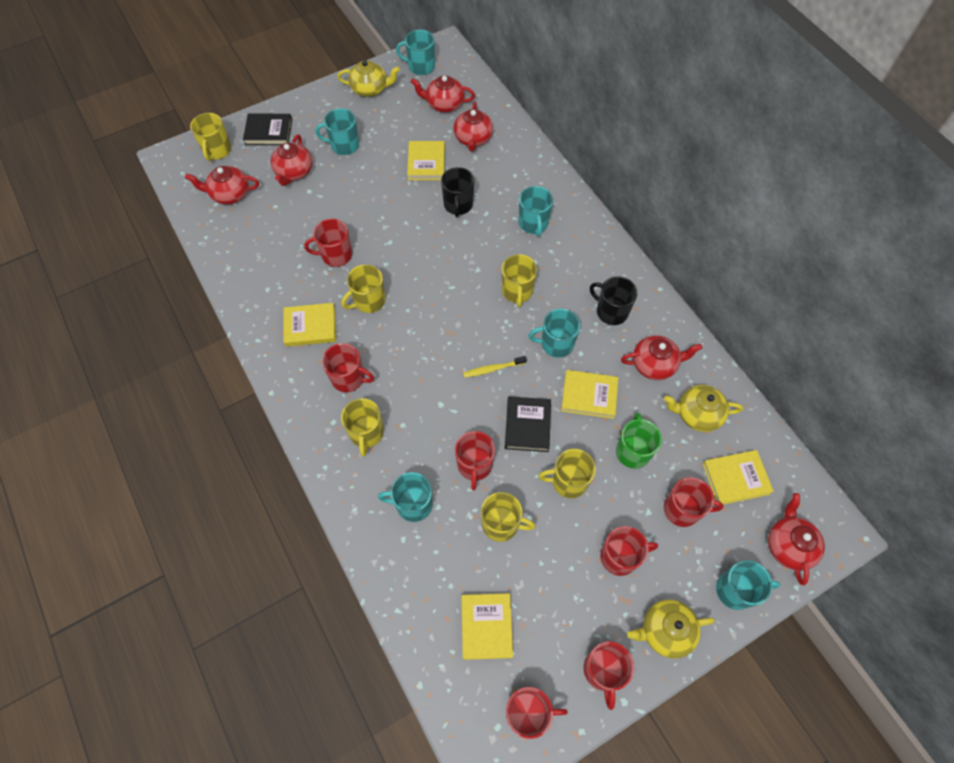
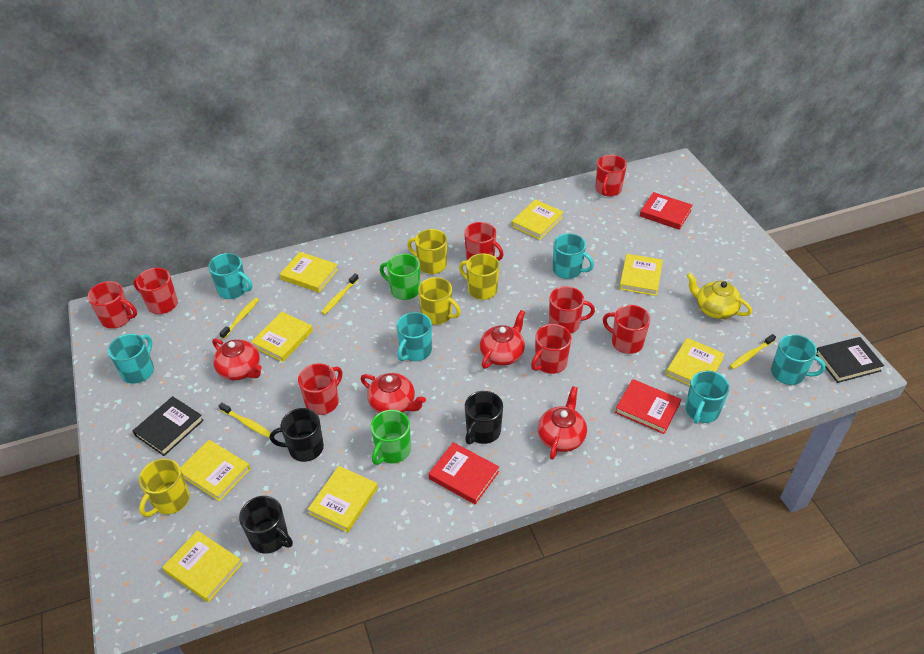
black mug: [441,167,474,217] [590,276,637,325] = 2 -> [239,496,293,554] [270,408,324,462] [465,391,503,444] = 3
green mug: [616,413,662,469] = 1 -> [371,410,411,465] [380,254,420,300] = 2
red book: none = 0 -> [428,442,499,504] [615,379,681,434] [640,192,693,230] = 3
red mug: [304,219,352,267] [322,343,374,392] [455,431,495,491] [506,687,568,739] [584,641,634,710] [600,526,658,576] [664,477,724,527] = 7 -> [88,281,137,329] [133,268,178,314] [298,363,342,415] [464,222,504,261] [531,324,572,374] [549,286,595,334] [595,155,627,197] [603,305,650,354] = 8
red teapot: [185,166,259,204] [271,135,312,186] [411,75,475,112] [454,102,493,151] [621,335,702,380] [768,493,825,585] = 6 -> [212,338,262,380] [360,373,426,413] [480,310,525,369] [538,386,587,460] = 4
yellow book: [283,303,336,347] [407,141,445,180] [461,593,513,660] [561,370,618,419] [703,450,774,505] = 5 -> [162,530,242,602] [180,440,251,502] [251,312,313,362] [280,252,338,293] [308,466,378,533] [512,199,564,240] [619,254,663,296] [666,338,725,386] = 8
yellow mug: [190,113,232,161] [341,264,386,313] [341,398,384,457] [481,492,536,542] [502,254,537,307] [539,449,596,498] = 6 -> [139,458,190,517] [407,229,447,274] [418,277,461,325] [459,253,499,300] = 4
yellow teapot: [337,60,400,97] [627,599,715,659] [664,385,743,432] = 3 -> [686,273,752,319] = 1
yellow toothbrush: [463,356,527,378] = 1 -> [219,298,259,339] [219,403,271,438] [321,273,359,315] [730,334,776,369] = 4

